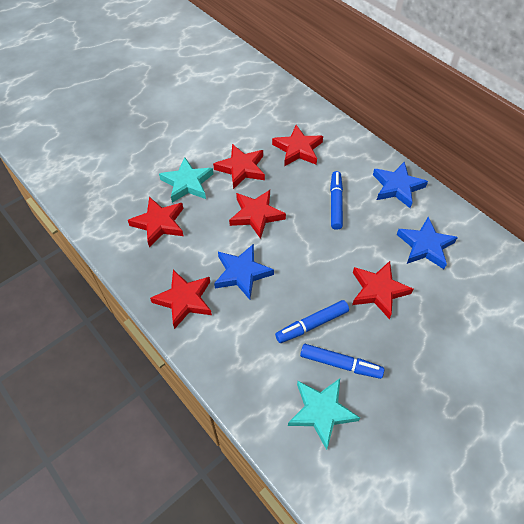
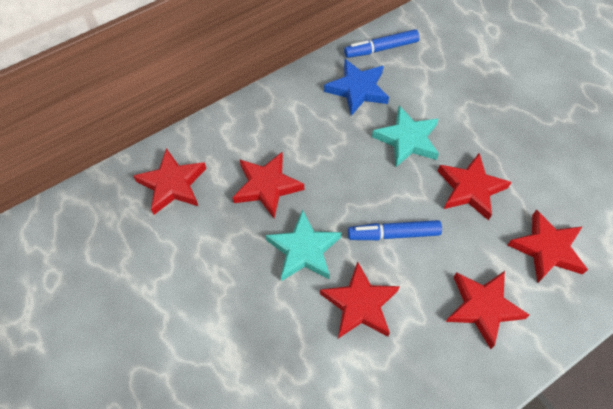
blue marker: [275,300,349,343] [300,344,385,379] [330,171,343,230] = 3 -> [344,29,419,58] [348,220,442,240] = 2
blue star: [214,244,274,300] [373,162,428,208] [396,217,458,269] = 3 -> [324,59,389,116] = 1

